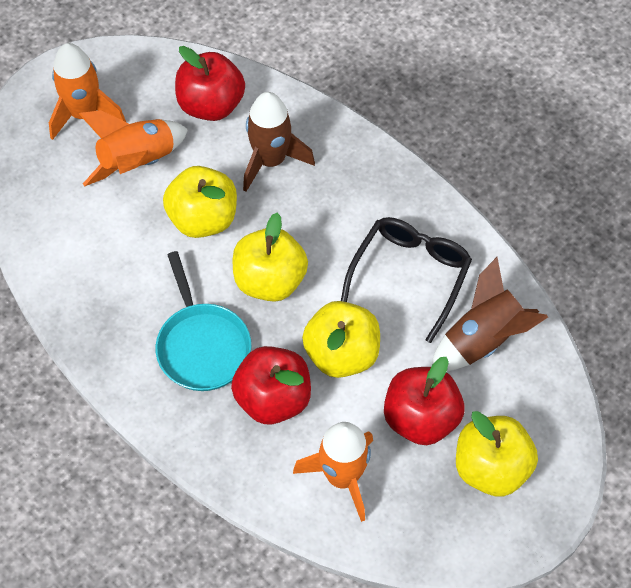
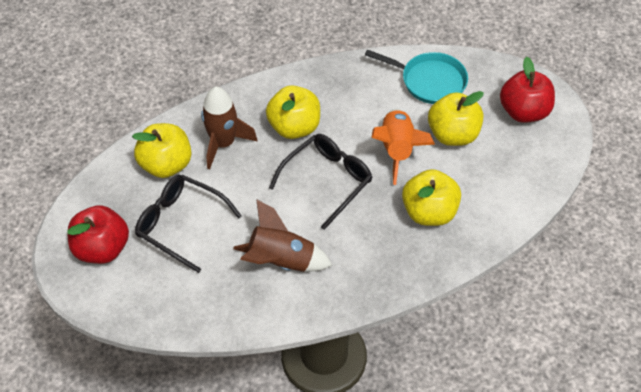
black glasses: [341,217,472,343] = 1 -> [135,175,242,273] [269,134,373,230] = 2
orange rocket: [49,43,126,140] [78,110,188,186] [293,422,373,522] = 3 -> [371,109,435,185] = 1
red apple: [175,46,245,121] [231,346,311,424] [384,357,464,445] = 3 -> [67,205,129,264] [500,57,555,123] = 2

